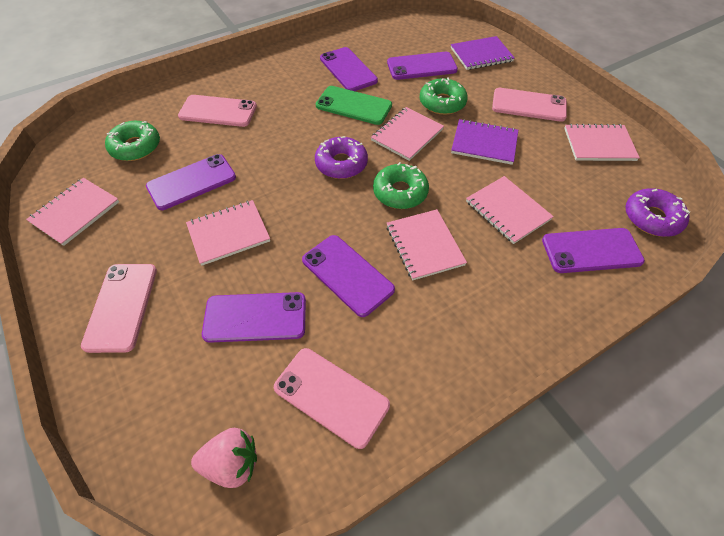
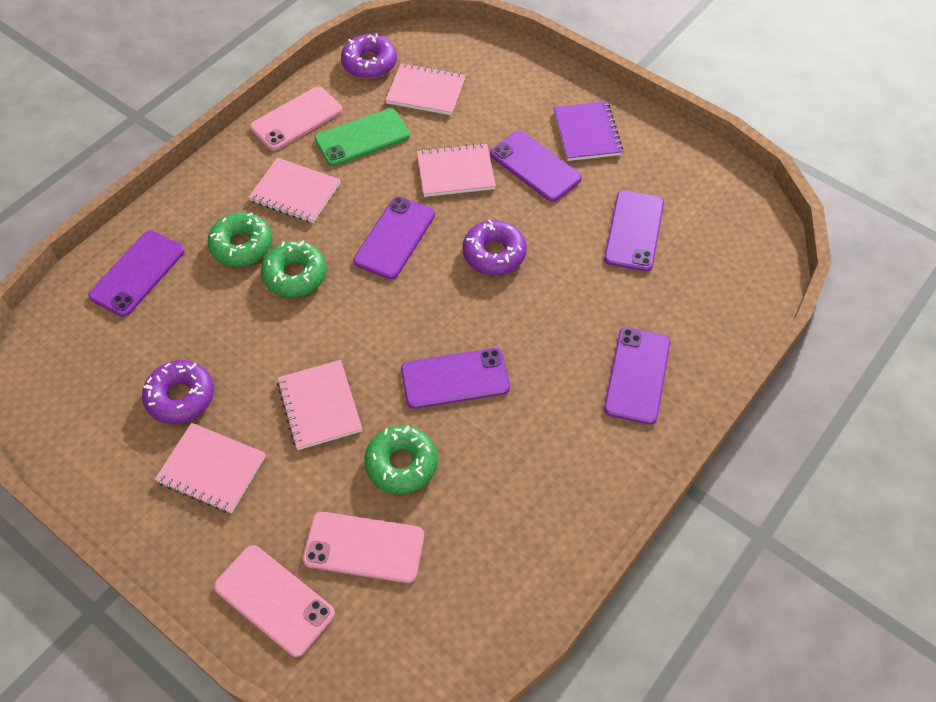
pink notebook: [26,178,119,246] [186,200,270,266] [371,107,444,161] [386,209,467,280] [466,176,554,244] [564,124,640,161] = 6 -> [155,423,266,513] [248,157,340,223] [277,360,362,450] [386,63,465,115] [417,143,496,197] = 5
pink phone: [81,264,157,353] [178,95,257,127] [274,348,390,449] [492,88,567,122] = 4 -> [214,545,335,657] [250,86,343,151] [303,512,424,583] = 3
pink strawberry: [191,428,257,488] = 1 -> none = 0
purple donut: [315,136,368,179] [625,188,690,237] = 2 -> [142,360,214,424] [341,33,397,79] [463,219,527,275] = 3
purple notebook: [451,36,515,70] [451,119,518,165] = 2 -> [554,101,623,161] = 1

